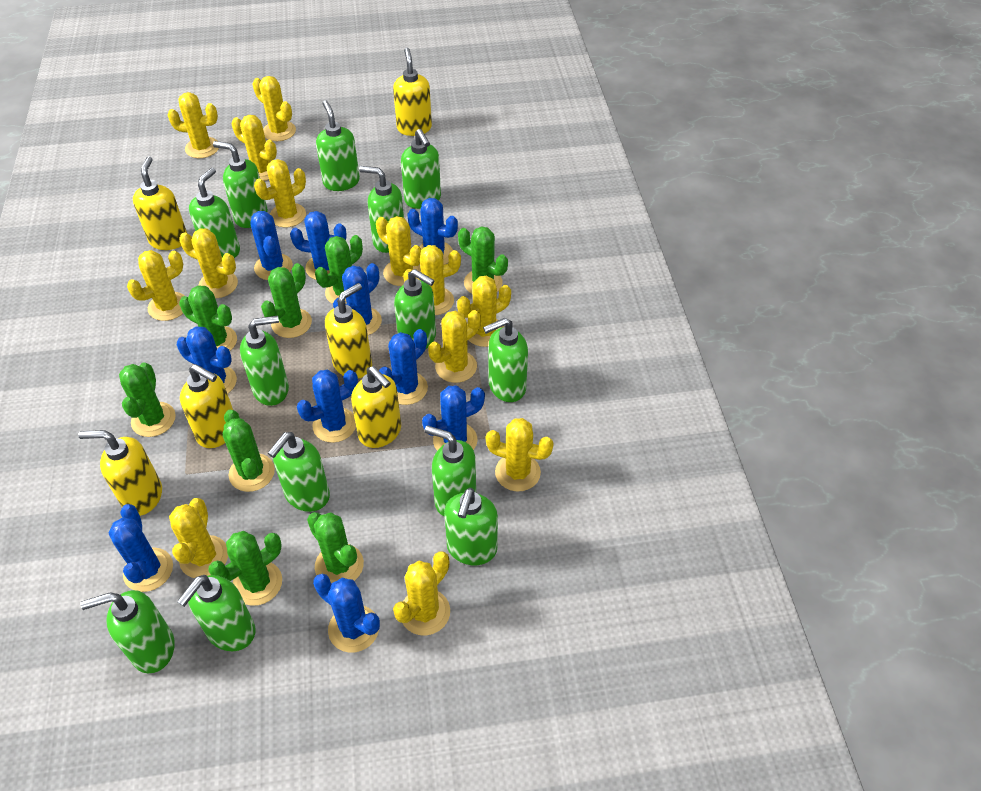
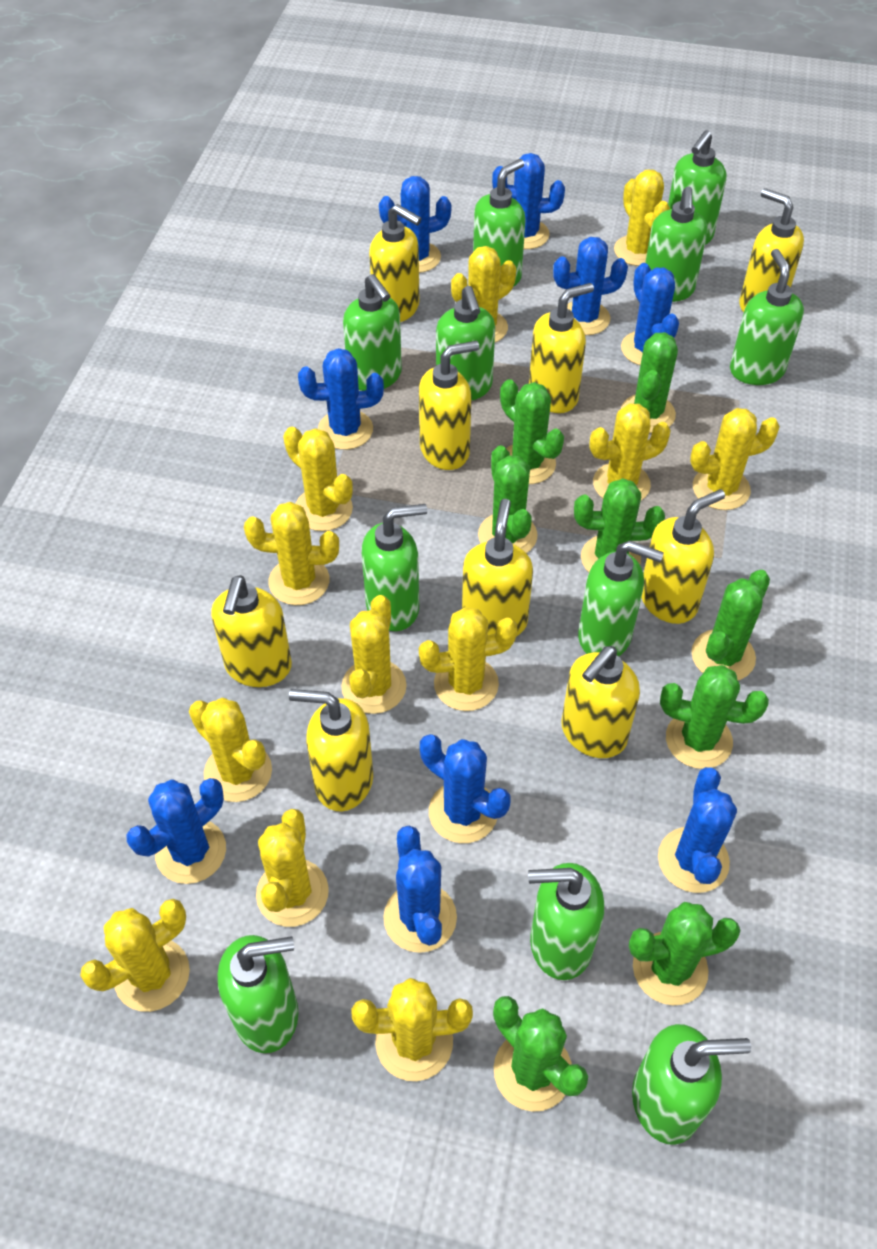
blue cactus: [108,504,173,592] [177,326,237,394] [250,211,293,280] [290,211,347,280] [297,370,358,443] [313,574,380,653] [333,263,382,335] [379,329,428,405] [407,198,458,265] [422,385,485,451] = 10 -> [127,778,226,884] [298,348,384,450] [379,176,451,273] [383,826,457,953] [420,734,511,843] [492,153,565,249] [553,237,628,335] [621,263,679,365] [658,767,737,893] = 9
green soap dispenser: [80,590,175,673] [177,575,256,651] [189,168,240,258] [213,141,268,228] [240,316,289,406] [268,432,330,512] [316,101,360,191] [359,166,404,253] [394,269,436,349] [401,129,441,209] [424,425,476,517] [444,488,498,565] [483,318,528,402] = 13 -> [218,935,299,1053] [343,274,402,391] [362,504,427,631] [436,286,495,401] [473,159,525,287] [528,863,604,980] [578,540,664,656] [632,1024,751,1145] [645,186,708,302] [668,130,726,245] [730,249,804,385] = 11
yellow cactus: [127,250,184,321] [168,92,219,158] [169,498,228,578] [180,228,238,298] [232,115,277,181] [253,76,296,141] [254,159,306,227] [376,216,422,286] [393,551,450,635] [403,245,461,315] [428,310,481,383] [457,275,511,347] [486,418,554,492] = 13 -> [80,899,190,1012] [189,698,272,802] [244,502,339,605] [256,809,329,927] [283,427,353,531] [341,595,406,714] [351,978,473,1081] [419,607,518,711] [451,246,516,342] [589,403,671,500] [614,170,670,266] [690,408,780,510] = 12
yellow soap dispenser: [78,430,162,516] [133,156,187,250] [180,364,233,448] [325,283,372,378] [351,366,401,448] [393,48,432,136] = 6 -> [211,575,292,687] [289,689,373,811] [369,204,422,322] [419,341,479,470] [462,499,533,637] [529,283,594,413] [561,646,640,758] [641,489,725,624] [739,188,804,312] = 9

